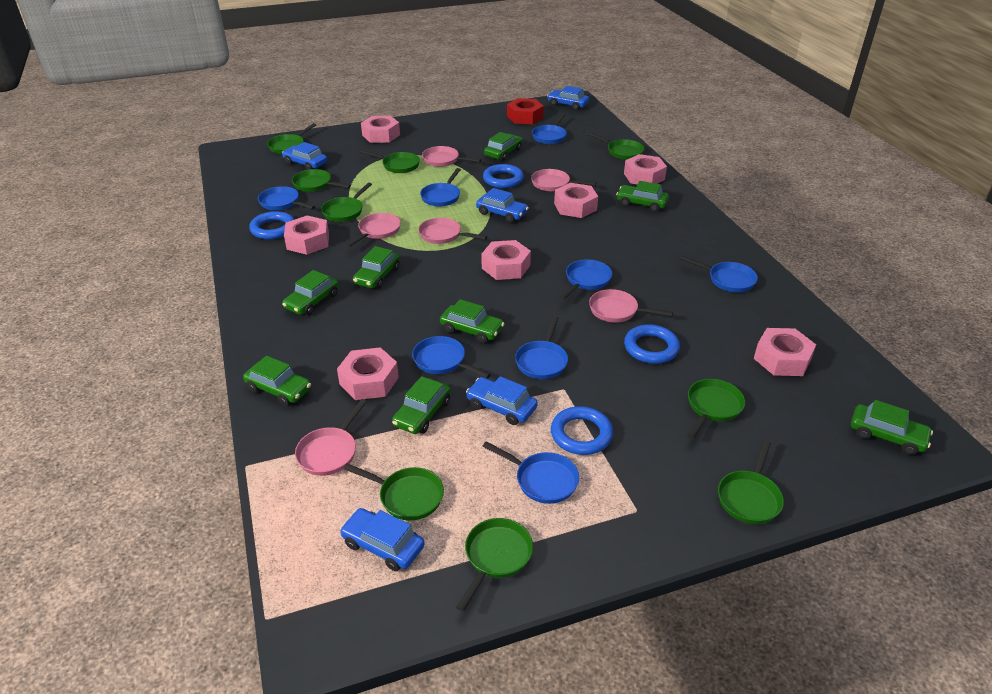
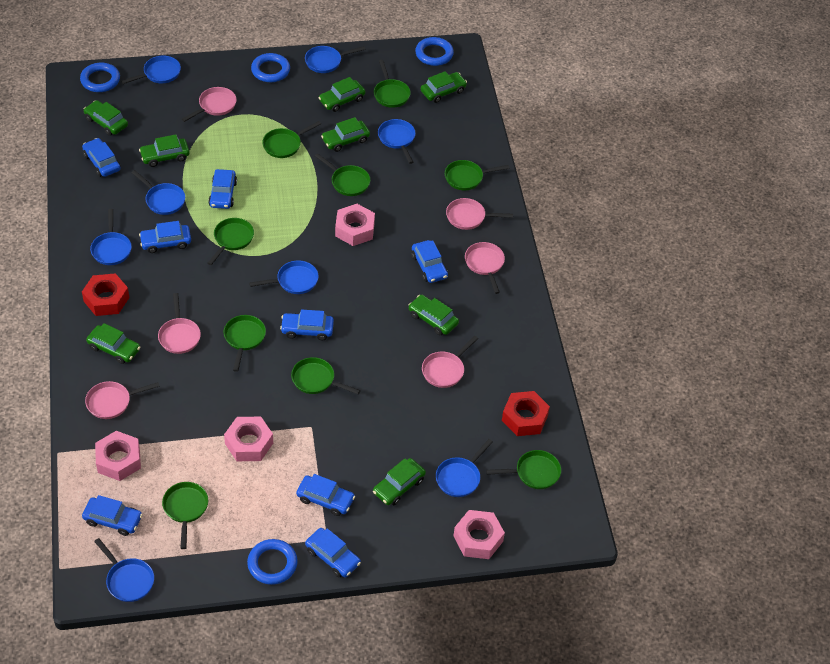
blue car: [282,142,327,170] [340,508,425,571] [466,376,538,425] [476,188,529,223] [547,86,589,110] = 5 -> [82,138,121,177] [82,495,143,536] [139,221,191,253] [208,169,237,209] [280,309,334,340] [296,474,355,516] [305,528,361,577] [411,240,448,283] = 8
pink nut: [284,216,329,255] [337,347,399,400] [361,116,400,143] [481,240,531,280] [554,183,598,218] [624,154,667,184] [754,328,816,376] = 7 -> [95,431,141,481] [224,417,273,461] [335,204,375,246] [454,510,505,559] = 4
red nut: [507,98,544,124] = 1 -> [82,273,129,316] [502,391,550,436] = 2

